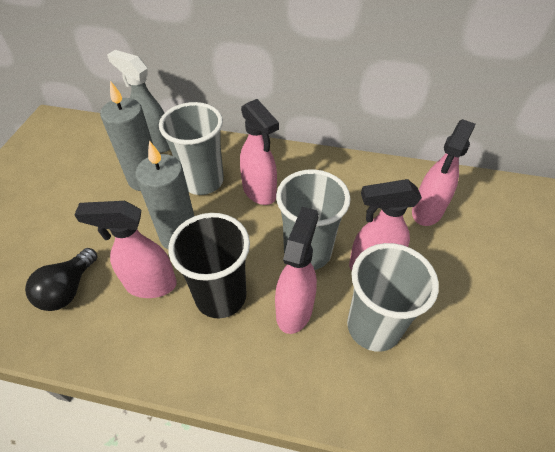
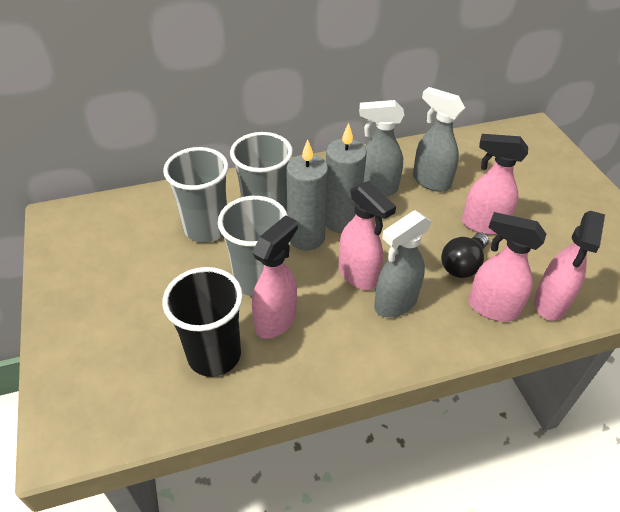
grey spray bottle: [107,50,170,153] = 1 -> [359,100,404,197] [374,210,432,318] [413,87,465,192] = 3

